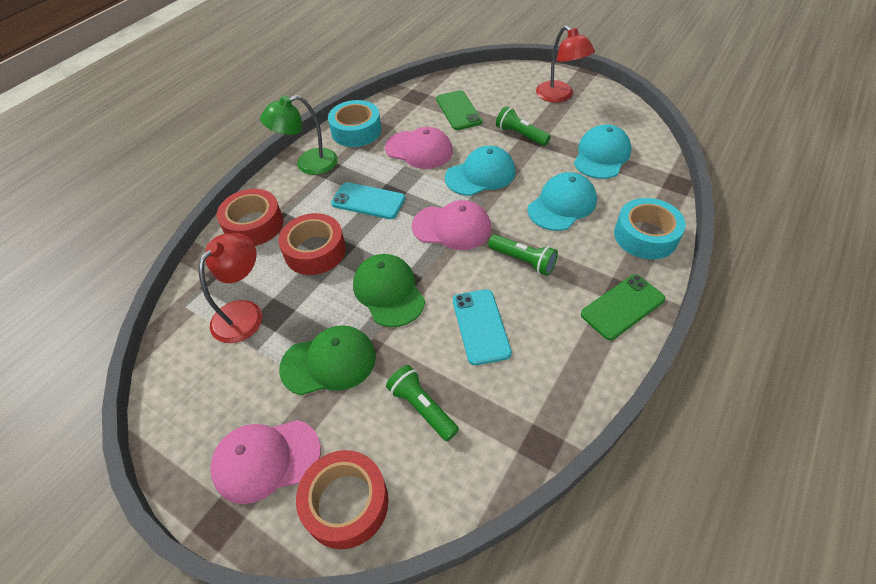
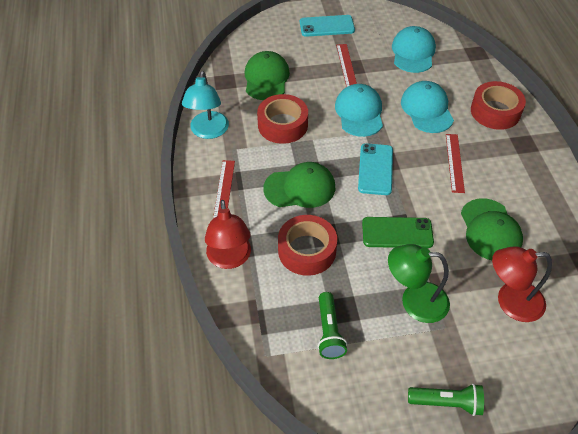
green cap: [279,325,376,395] [353,254,425,327] = 2 -> [245,51,290,100] [263,162,335,208] [461,198,523,260] = 3
green flashlight: [386,365,459,441] [488,235,558,276] [496,106,551,146] = 3 -> [318,292,347,359] [408,383,484,416] = 2
green phone: [436,90,482,130] [581,274,665,340] = 2 -> [362,217,434,248] = 1
pink cap: [210,420,321,504] [385,127,453,169] [412,200,491,250] = 3 -> none = 0
red ruler: none = 0 -> [213,160,235,218] [336,44,357,87] [446,134,465,193] = 3
turquoise lamp: none = 0 -> [182,71,229,139] = 1
turquoise tape: [328,100,382,147] [614,198,686,260] = 2 -> none = 0

